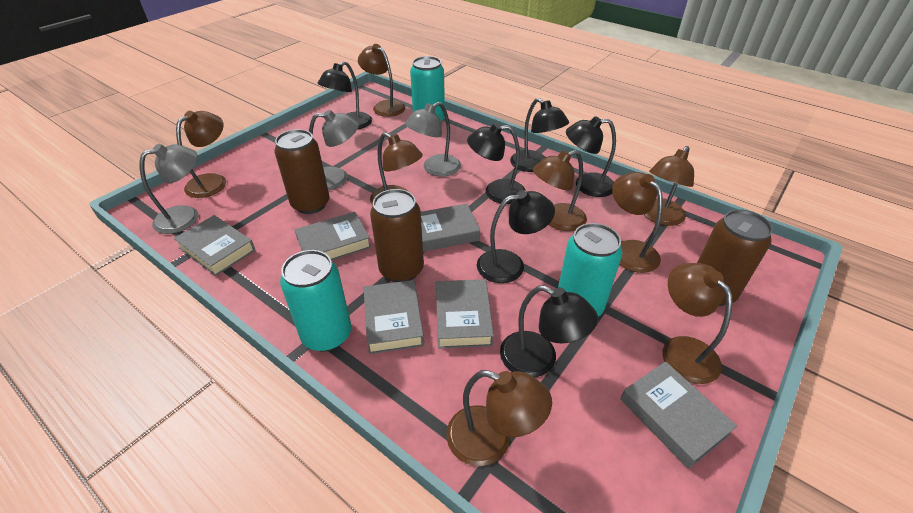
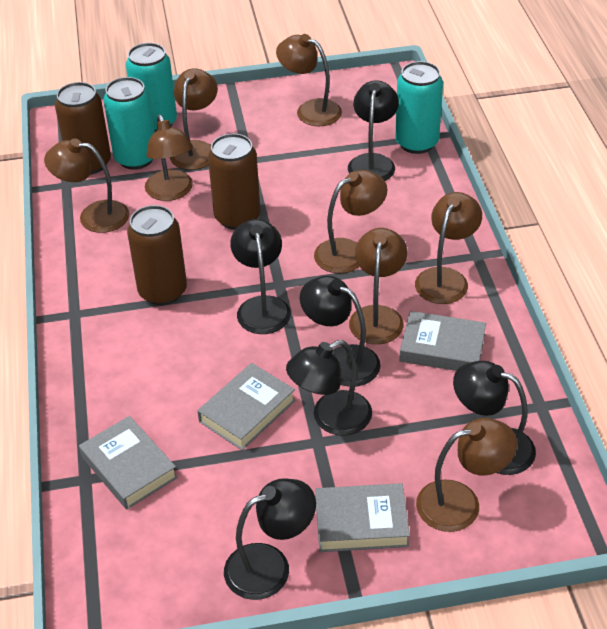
grey book: [174,215,255,276] [295,212,371,261] [364,280,424,354] [421,204,480,252] [436,279,494,349] [620,362,737,469] = 6 -> [79,416,178,510] [197,363,295,450] [315,483,410,552] [399,311,486,371] = 4
grey lamp: [140,144,199,234] [309,110,359,190] [405,102,461,177] = 3 -> none = 0

